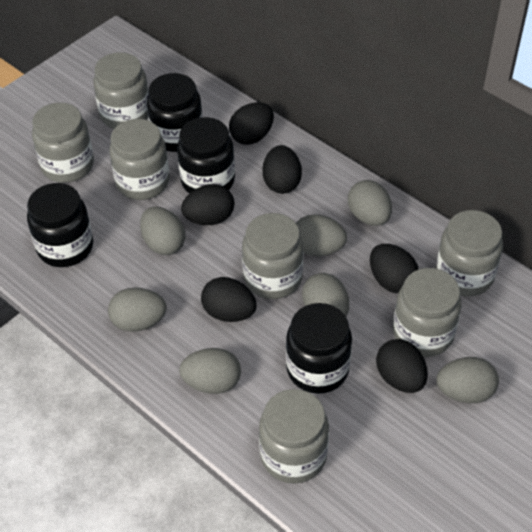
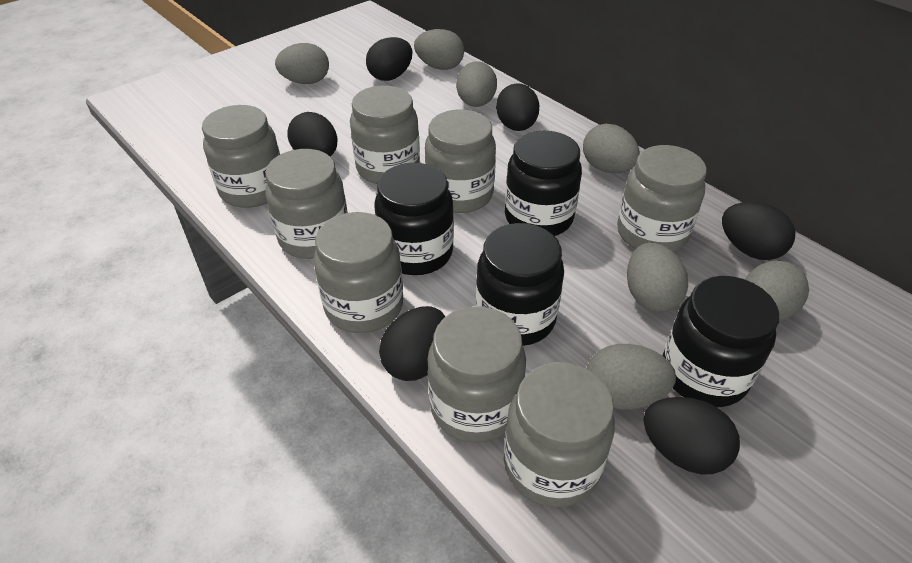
grey jar: [32,103,94,183] [93,52,149,129] [109,119,170,200] [242,213,304,299] [259,389,329,484] [393,268,462,357] [436,210,503,296] = 7 -> [202,105,280,208] [265,149,348,259] [314,212,403,333] [350,86,420,184] [425,109,496,213] [428,306,526,443] [504,362,615,508] [617,145,707,252] = 8

